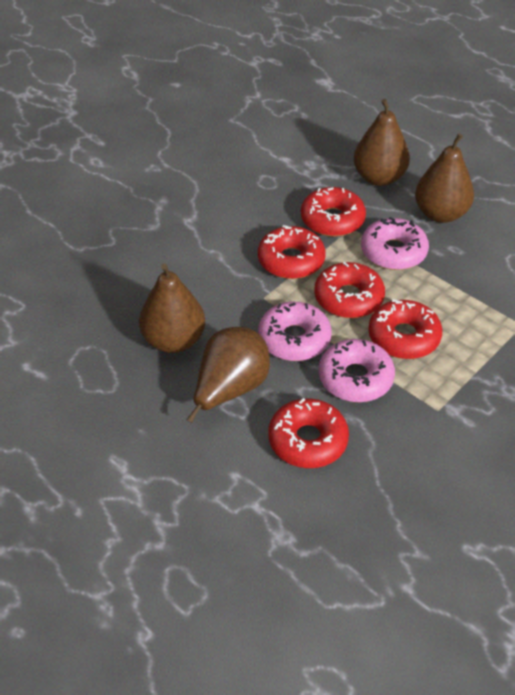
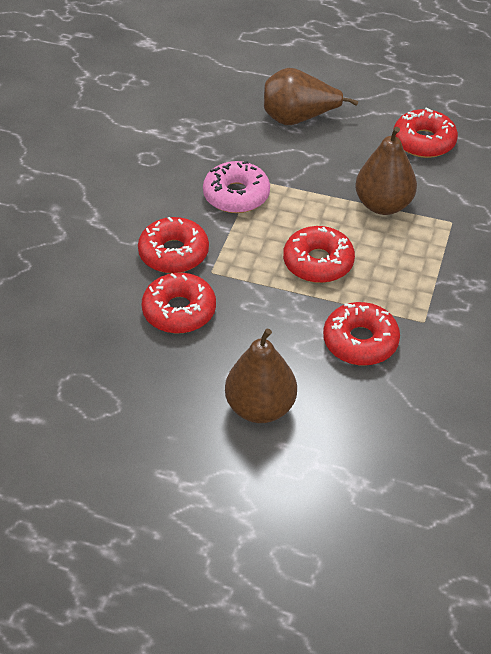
brown pear: [139,263,205,353] [186,327,270,423] [354,99,410,186] [415,134,474,223] = 4 -> [225,328,297,423] [264,68,358,125] [355,127,417,215] = 3
pink donut: [258,302,332,361] [319,339,395,402] [361,217,429,270] = 3 -> [203,161,270,213] = 1

